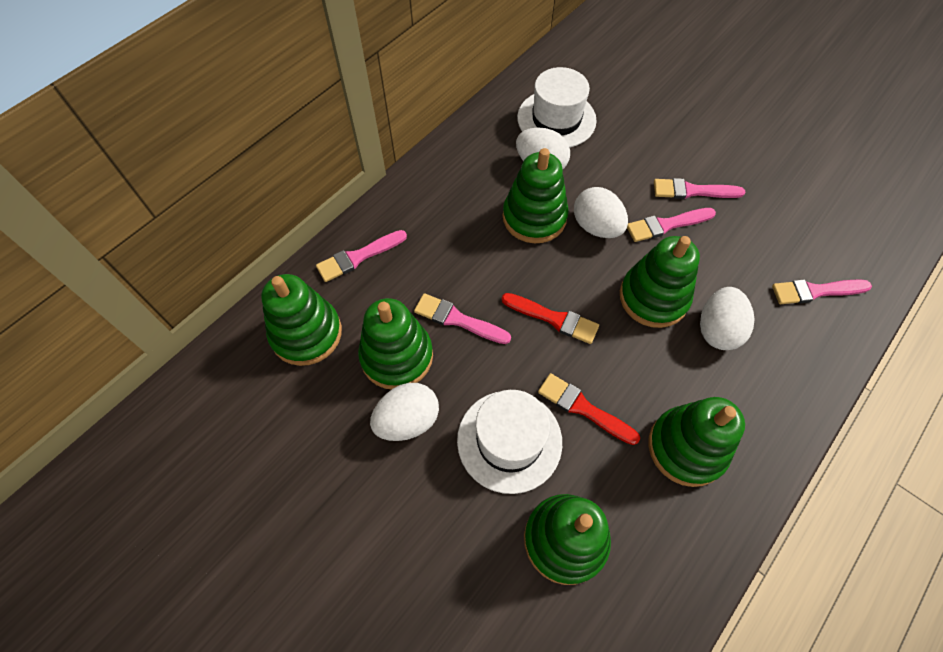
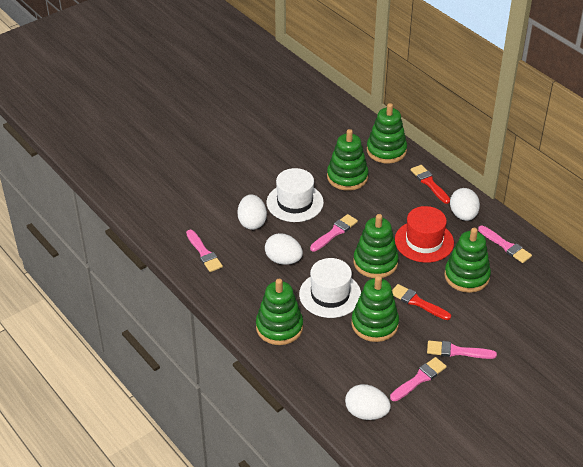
red hat: none = 0 -> [395,206,454,263] = 1

